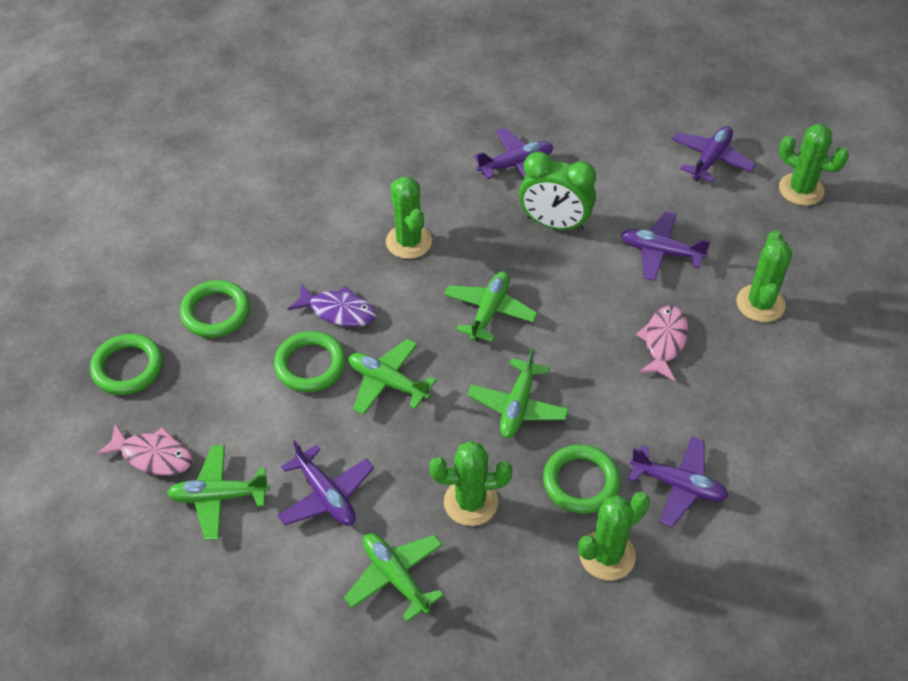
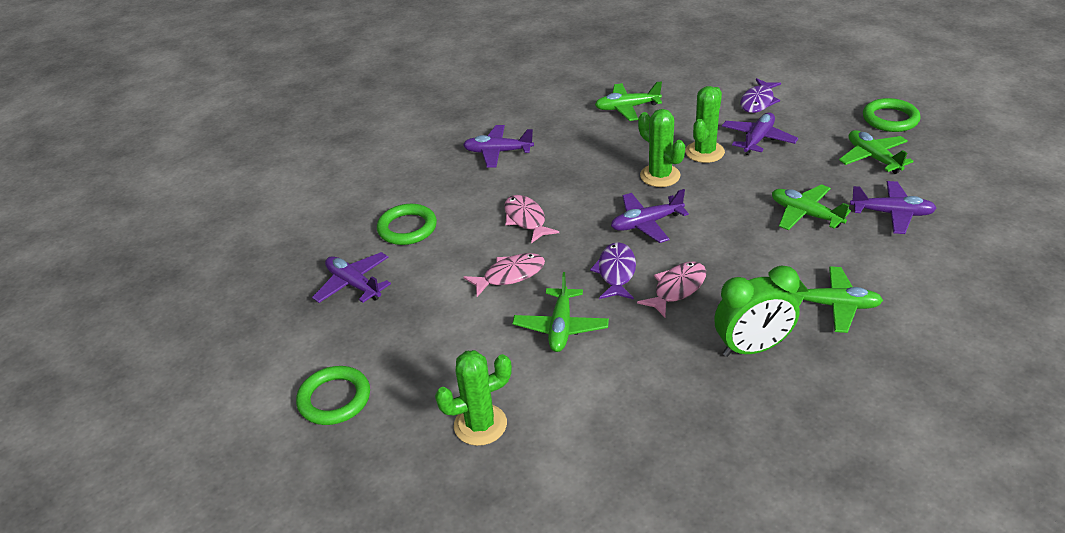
green cactus: [386,177,432,259] [430,441,512,526] [578,492,650,580] [736,230,792,322] [779,124,849,206] = 5 -> [435,350,512,446] [638,109,685,187] [685,86,725,163] = 3
green ring: [90,334,163,395] [180,280,250,338] [274,331,346,392] [543,444,621,514] = 4 -> [296,366,370,425] [377,204,437,245] [863,98,921,132] = 3
pink fish: [96,424,192,475] [636,306,688,381] = 2 -> [463,253,545,297] [504,195,559,243] [637,262,707,317] = 3
purple fish: [287,283,376,327] = 1 -> [590,242,636,299] [740,78,781,113] = 2

